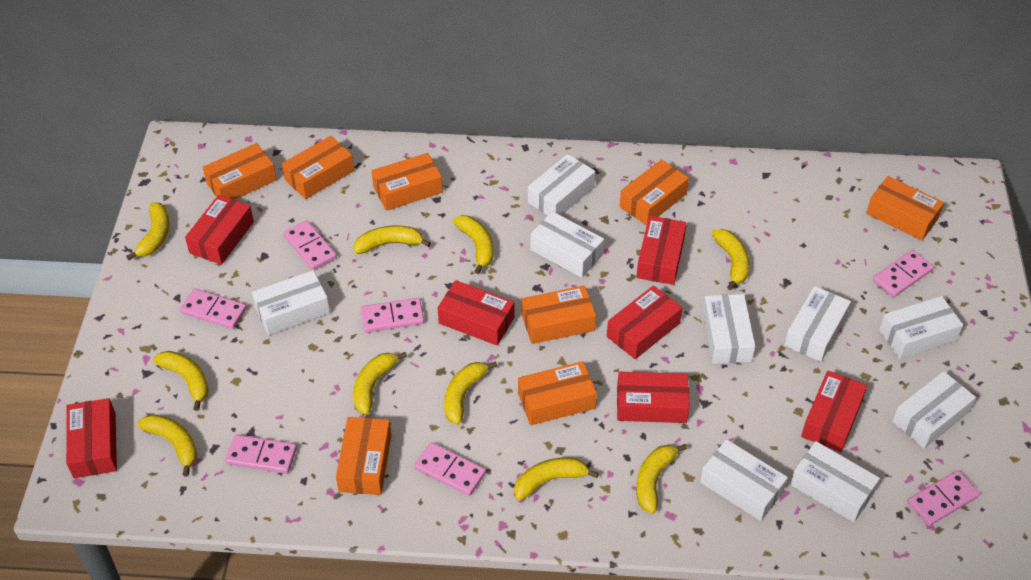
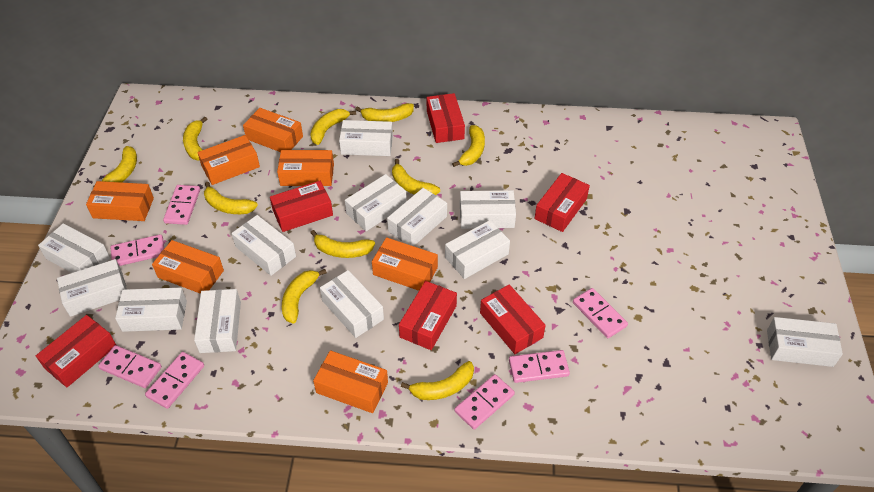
orange box: [203,143,277,200] [282,136,354,199] [336,417,391,495] [372,153,443,211] [518,361,597,425] [522,285,596,344] [620,159,689,226] [866,176,944,241] = 8 -> [86,181,154,221] [152,240,224,294] [197,135,260,185] [243,108,303,152] [277,150,334,186] [313,350,388,413] [372,237,438,291] = 7
red box: [66,398,117,478] [185,195,254,265] [438,280,514,346] [607,286,682,359] [617,372,690,423] [636,216,687,285] [801,371,867,452] = 7 -> [36,315,116,387] [270,181,333,232] [399,281,457,350] [427,93,465,143] [480,284,546,354] [535,173,590,232] = 6
white box: [252,270,330,335] [528,154,595,216] [530,211,604,278] [700,439,788,521] [702,294,755,364] [784,286,851,362] [790,441,880,522] [879,296,963,359] [892,371,976,449] = 9 -> [38,223,110,273] [57,259,127,317] [115,288,187,332] [194,289,241,353] [232,215,296,276] [320,270,384,338] [339,120,393,156] [345,174,407,231] [387,188,447,246] [445,220,510,279] [460,190,516,229] [767,317,843,367] = 12

